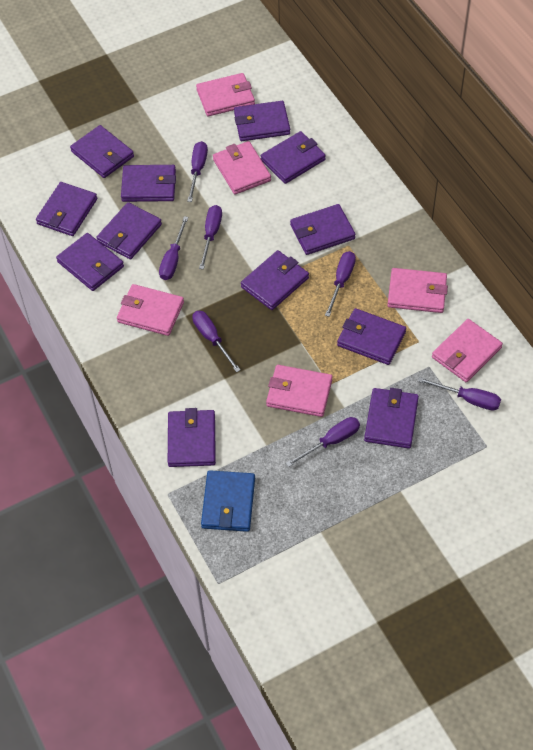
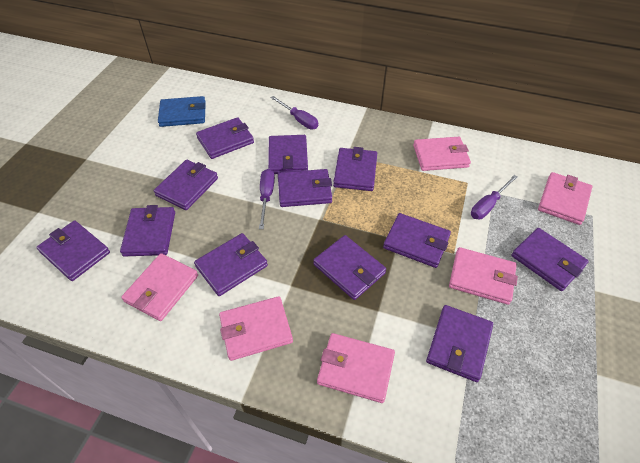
purple screwdriver: [159,216,188,280] [187,141,208,202] [192,311,240,372] [199,205,222,269] [286,417,360,467] [325,251,356,317] [418,377,501,410] = 7 -> [259,169,275,229] [271,96,318,129] [471,175,518,219] = 3

